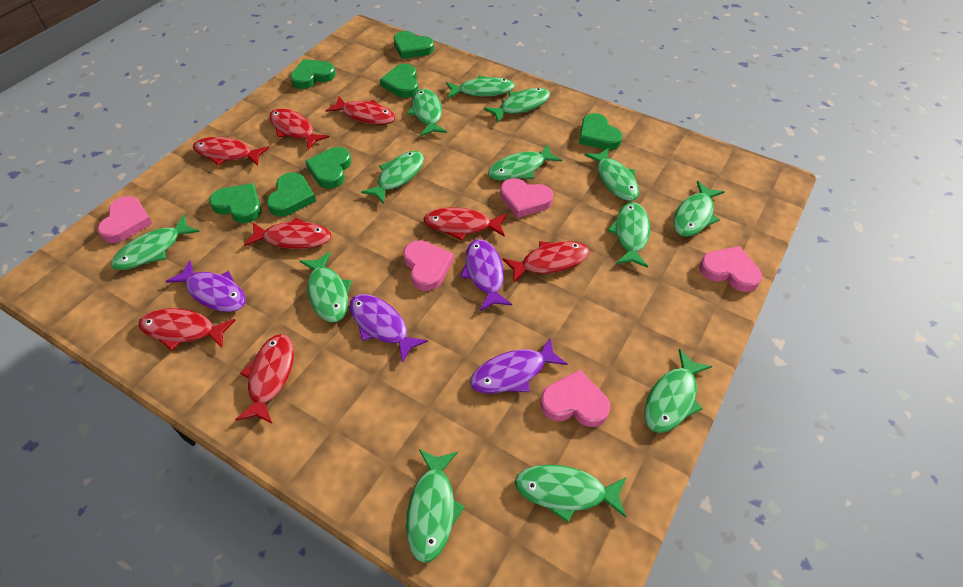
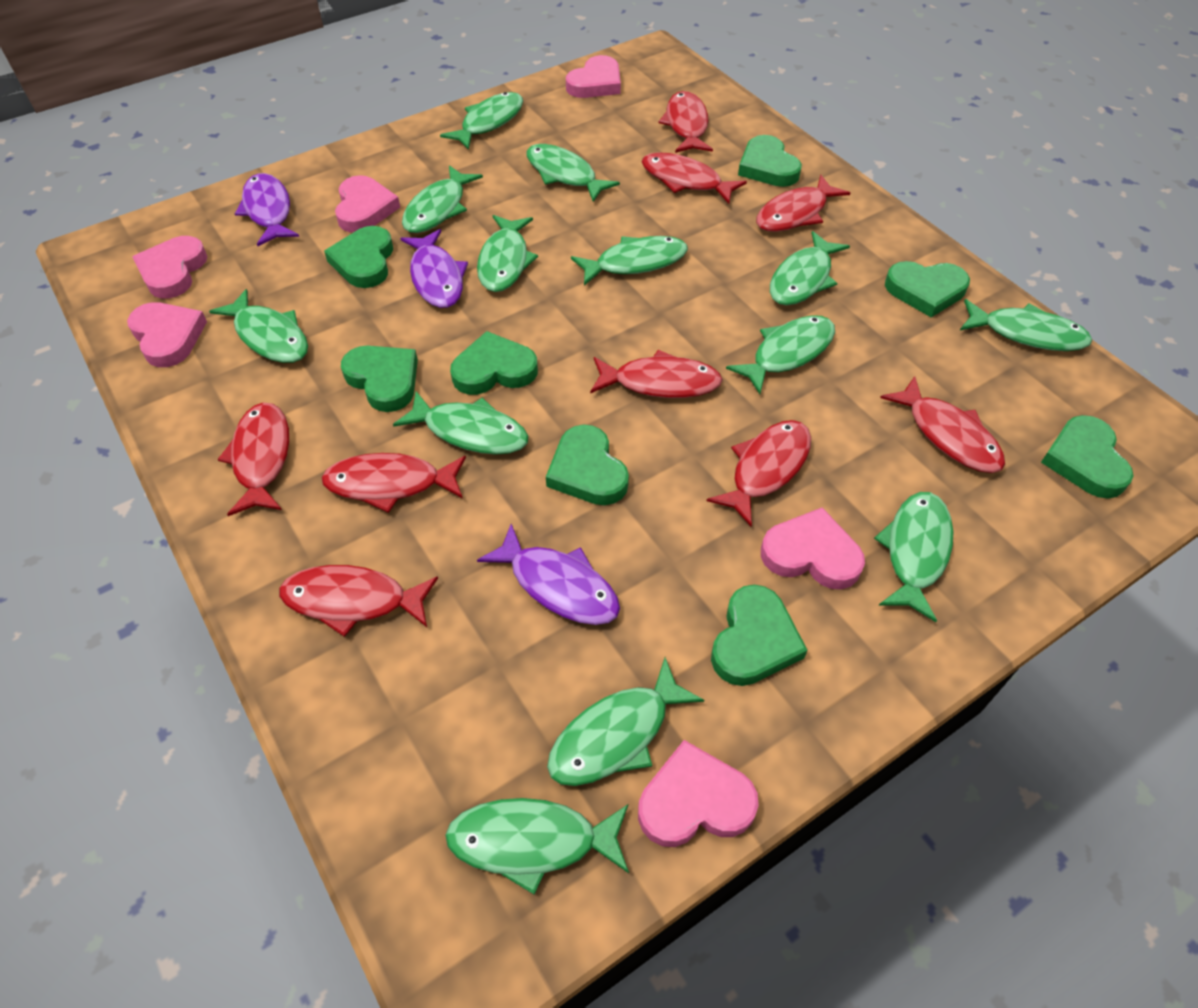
green heart: [209,183,261,223] [267,172,316,216] [290,59,336,89] [305,147,351,189] [380,64,419,98] [394,31,434,59] [579,113,622,150] = 7 -> [324,226,393,288] [341,346,418,412] [450,331,538,395] [546,425,629,505] [711,585,808,686] [738,135,802,187] [885,261,970,317] [1041,415,1133,499] = 8
pink heart: [98,196,153,243] [403,240,454,291] [500,178,553,218] [540,369,610,427] [699,246,762,292] = 5 -> [127,302,207,367] [132,236,208,299] [335,175,400,232] [566,55,621,98] [638,740,759,847] [761,508,865,589] = 6
purple fish: [166,260,246,312] [349,294,428,363] [461,239,512,311] [470,337,568,393] = 4 -> [235,173,299,246] [400,229,468,308] [477,524,620,625] = 3
red fish: [138,308,236,351] [193,137,269,166] [235,334,294,424] [244,217,332,249] [269,108,329,150] [326,96,395,125] [423,207,507,241] [503,241,590,282] = 8 -> [217,402,289,516] [279,565,438,637] [321,453,466,513] [590,350,723,398] [642,152,747,204] [658,91,713,153] [707,420,811,526] [756,175,850,232] [880,376,1005,473] = 9

